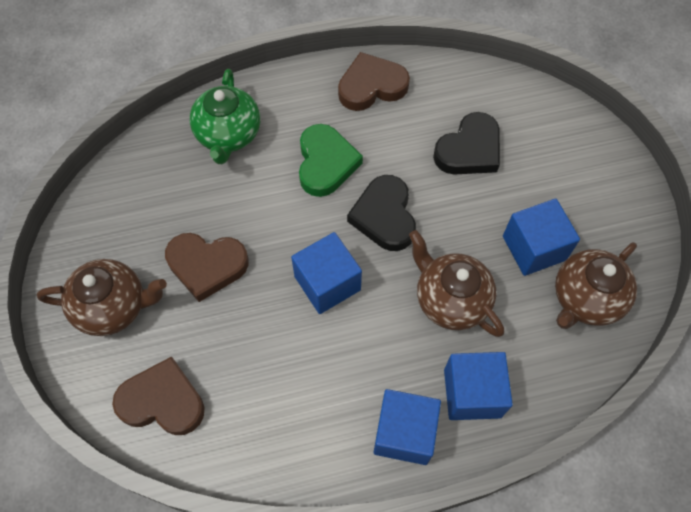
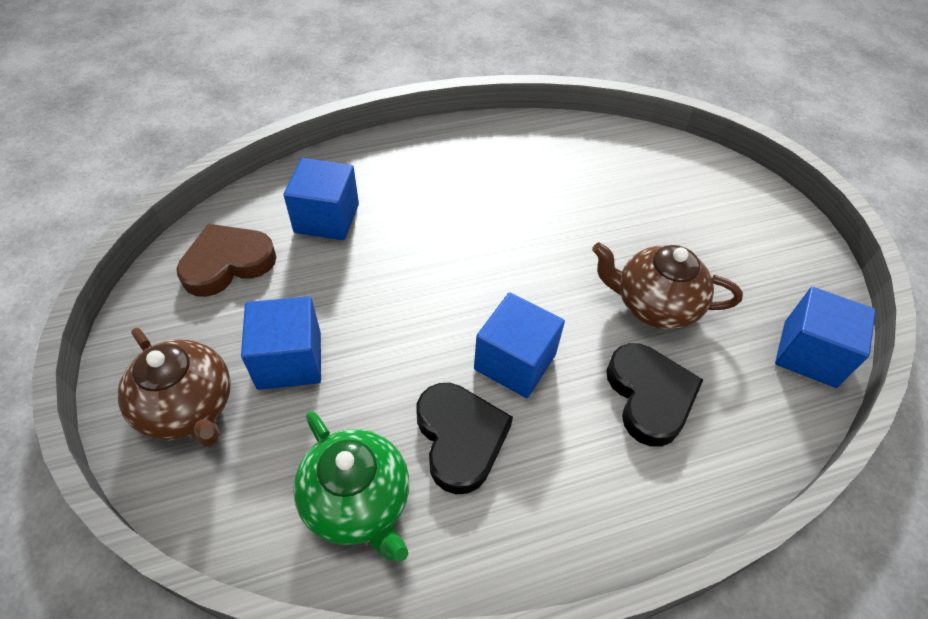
brown heart: [112,356,205,435] [165,233,248,302] [338,52,410,111] = 3 -> [176,224,276,297] = 1
brown teapot: [37,259,167,336] [409,230,504,337] [555,242,637,329] = 3 -> [117,328,231,446] [592,242,743,329] = 2
green heart: [299,124,363,197] = 1 -> none = 0

